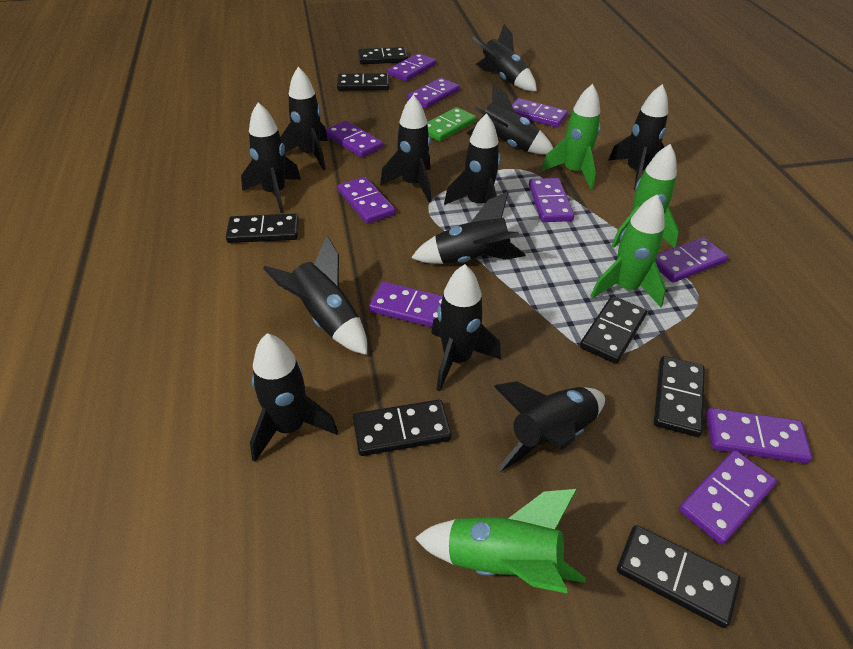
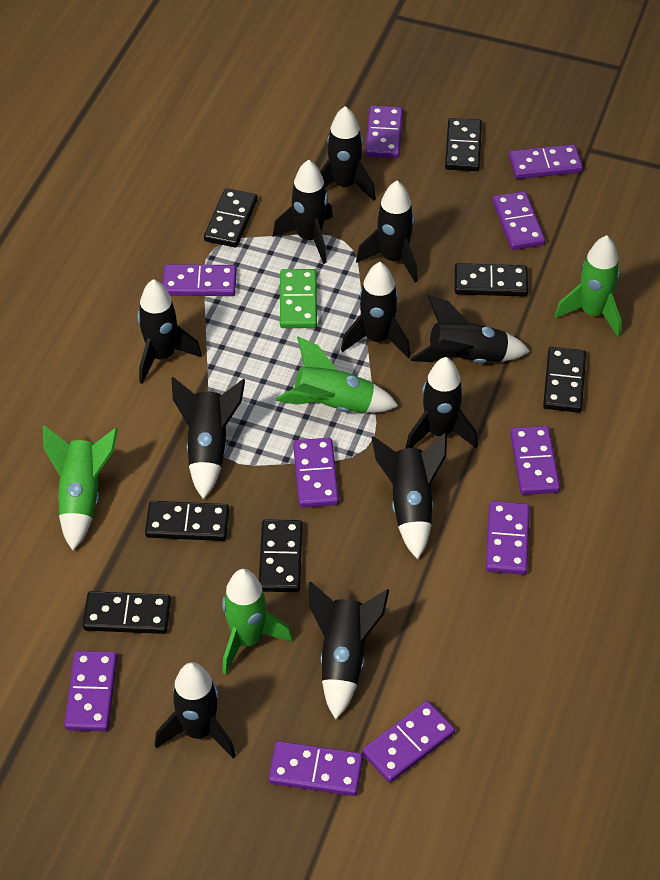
black rocket: [241,102,301,213] [250,333,338,462] [263,236,367,355] [280,67,328,170] [380,95,431,202] [411,191,526,264] [431,264,501,391] [444,113,500,205] [467,83,553,155] [472,24,537,91] [494,381,605,472] [608,84,668,190] = 12 -> [137,279,202,384] [155,662,236,758] [172,377,245,499] [272,160,333,264] [309,582,389,720] [320,106,376,201] [341,262,410,358] [356,181,418,283] [371,432,447,559] [405,357,478,449] [410,295,530,363] = 11

